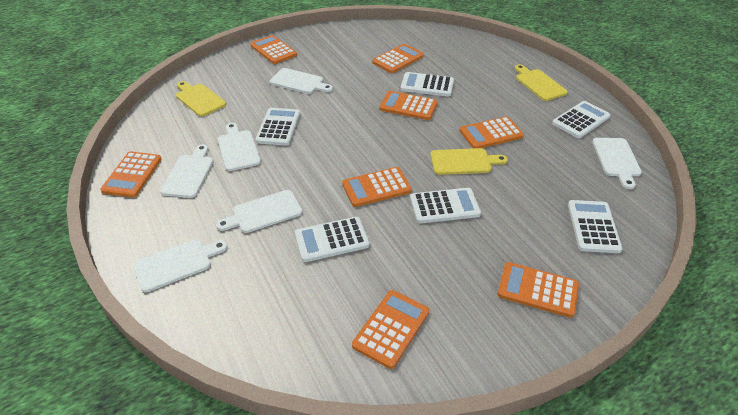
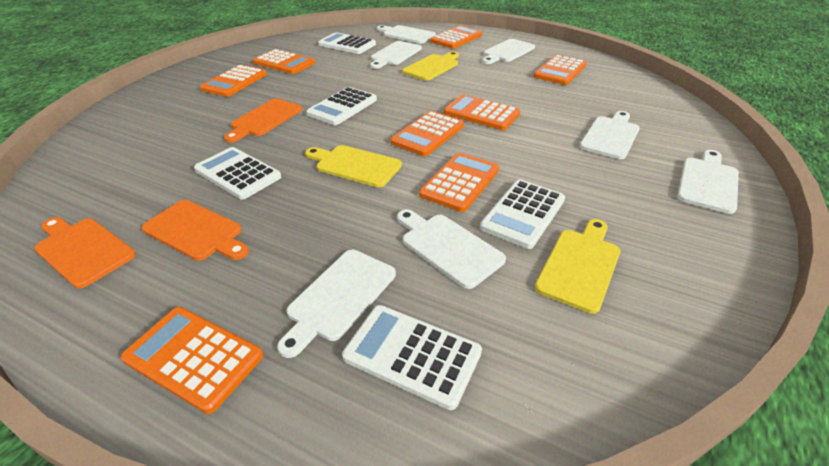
orange cutting board: none = 0 -> [34,217,136,288] [141,200,249,261] [224,98,302,143] = 3
white calculator: [256,108,300,146] [295,217,369,262] [400,72,454,97] [410,188,481,223] [552,101,610,138] [568,200,623,253] = 6 -> [194,147,281,199] [306,87,377,125] [318,33,376,54] [342,305,482,410] [480,180,565,249] = 5
white cutting board: [133,239,227,292] [160,144,213,198] [216,190,302,233] [218,123,261,171] [270,68,333,94] [592,138,642,189] = 6 -> [277,250,396,358] [370,41,422,69] [377,25,436,44] [397,209,506,289] [482,39,535,64] [580,111,640,159] [677,150,739,214] = 7

